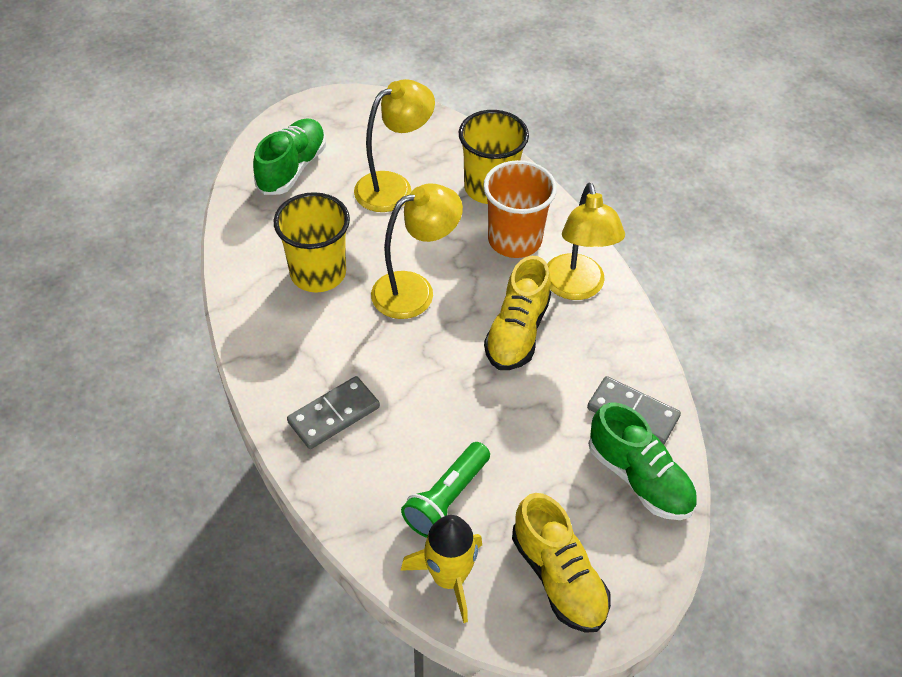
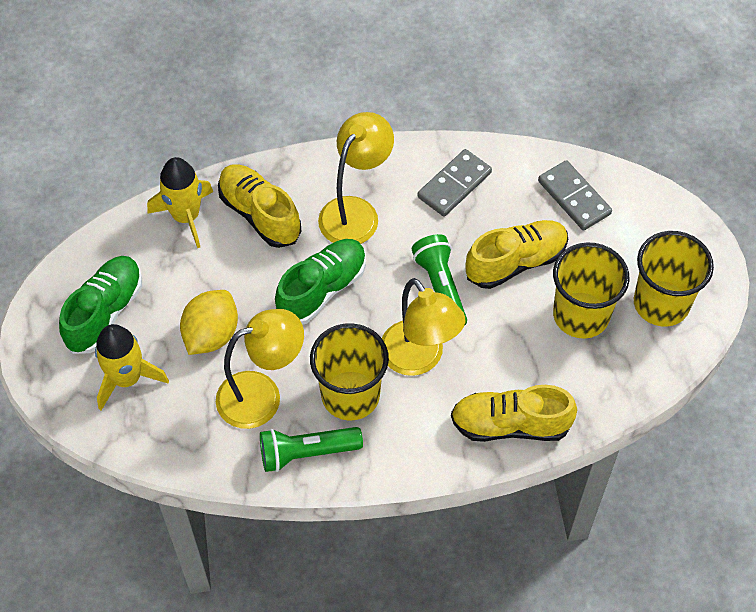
green flashlight: [401,442,490,538] = 1 -> [260,427,363,472] [411,234,467,326] = 2
orange cup: [483,160,557,258] = 1 -> none = 0
yellow cup: [274,192,350,292] [459,110,529,204] = 2 -> [310,323,389,420] [553,242,630,339] [634,231,714,327] = 3
yellow lemon: none = 0 -> [180,290,238,355] = 1
yellow rocket: [400,515,482,623] = 1 -> [95,324,169,410] [147,157,213,248] = 2
yellow shoe: [484,256,551,370] [512,493,611,633] = 2 -> [218,164,301,248] [451,385,577,442] [465,220,568,289] = 3

